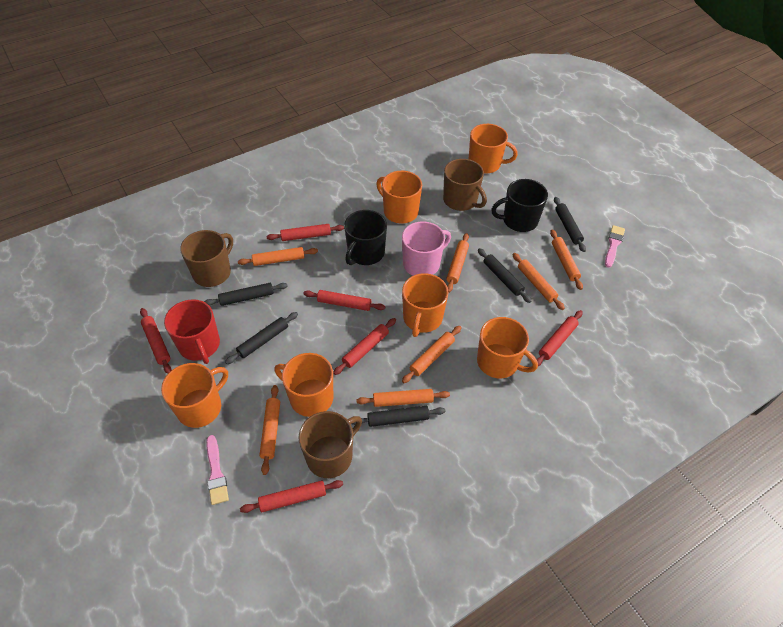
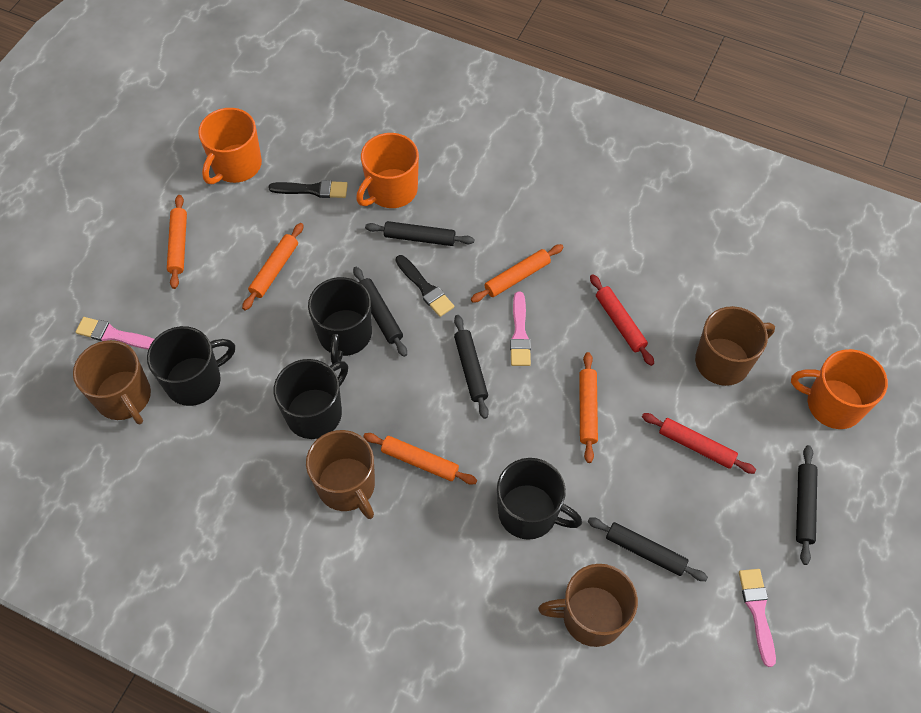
black brush: none = 0 -> [268,180,348,198] [395,255,454,317] = 2
black mug: [344,210,387,265] [491,179,548,232] = 2 -> [147,326,235,406] [274,359,348,439] [308,277,372,364] [497,458,582,540] = 4
brown mug: [180,230,233,287] [298,411,362,478] [443,159,487,211] = 3 -> [73,340,151,424] [306,430,375,519] [538,564,638,647] [695,306,775,386] = 4
orange mug: [161,363,228,428] [274,353,333,417] [376,171,422,224] [402,273,449,337] [469,124,518,174] [477,317,538,378] = 6 -> [198,108,262,184] [356,133,419,208] [791,349,888,429] = 3
orange rolling pin: [238,247,318,266] [260,385,280,475] [357,389,450,407] [402,326,462,383] [446,233,469,293] [512,253,565,310] [550,230,583,290] = 7 -> [167,195,187,289] [242,223,303,311] [363,433,477,484] [471,244,564,303] [579,352,598,463] = 5
pink brush: [206,435,229,505] [605,225,625,268] = 2 -> [76,317,154,349] [510,292,531,366] [739,569,776,667] = 3
pink mug: [402,222,451,276] = 1 -> none = 0
red mug: [164,299,220,364] = 1 -> none = 0
red rolling pin: [140,308,172,374] [240,480,343,513] [267,224,344,241] [303,290,386,311] [333,318,396,375] [536,310,583,366] = 6 -> [590,274,654,366] [642,413,756,474] = 2

